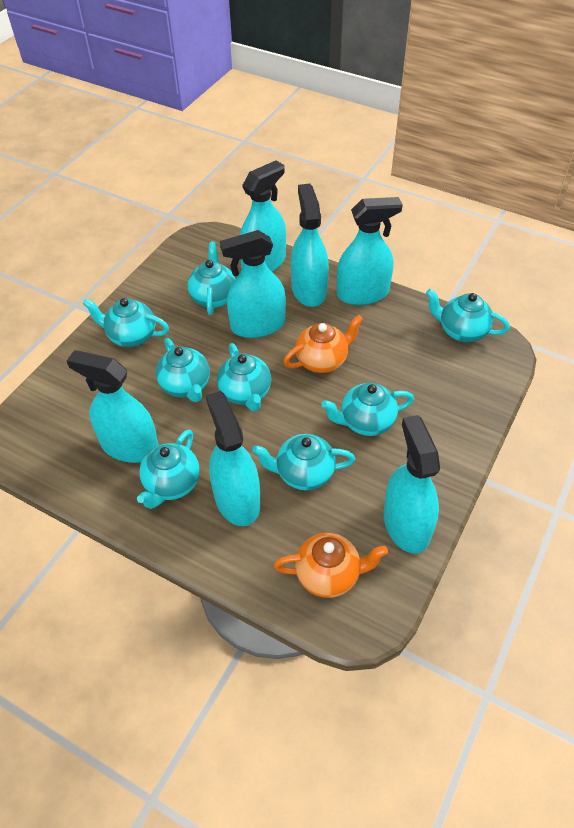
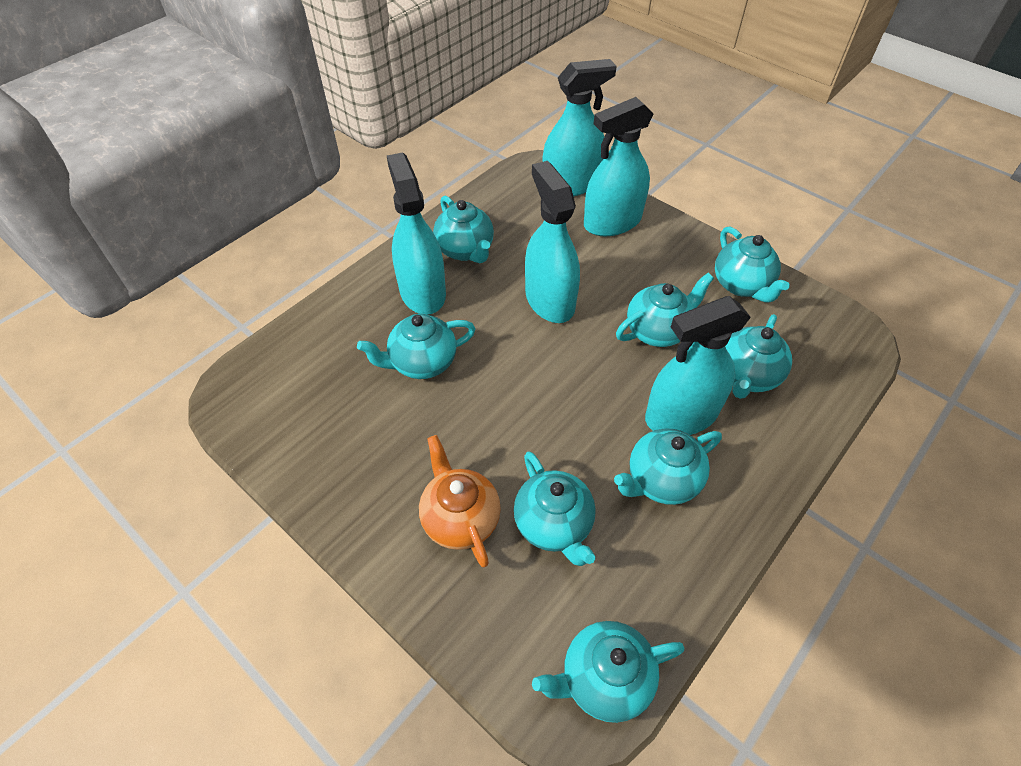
orange teapot: [274,533,388,598] [283,315,363,373] = 2 -> [419,435,501,567] = 1
turquoise spray bottle: [66,350,159,463] [206,391,260,526] [220,230,286,338] [240,160,286,272] [291,184,329,307] [337,197,403,305] [383,415,440,554] = 7 -> [387,152,446,315] [525,161,580,323] [542,59,617,196] [584,97,654,237] [645,296,751,435] = 5

